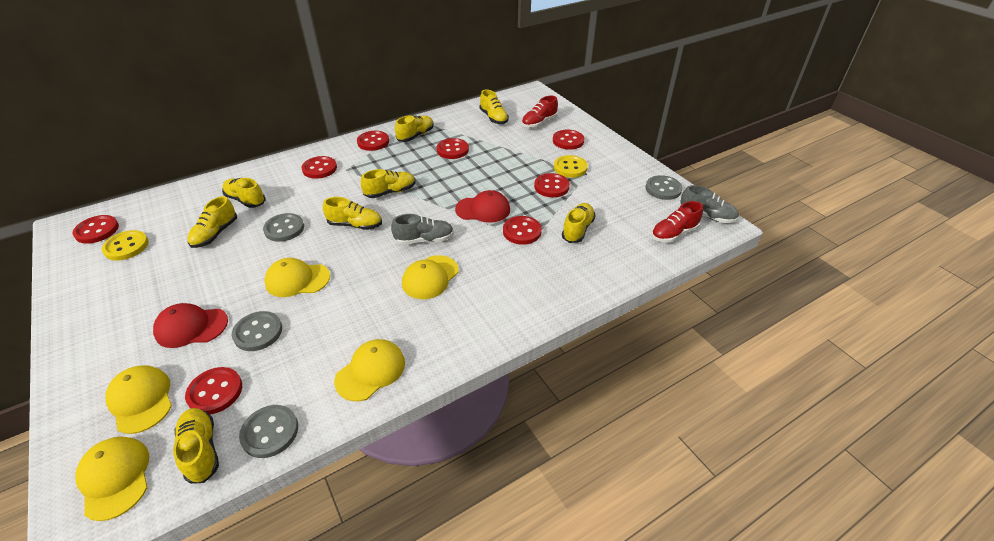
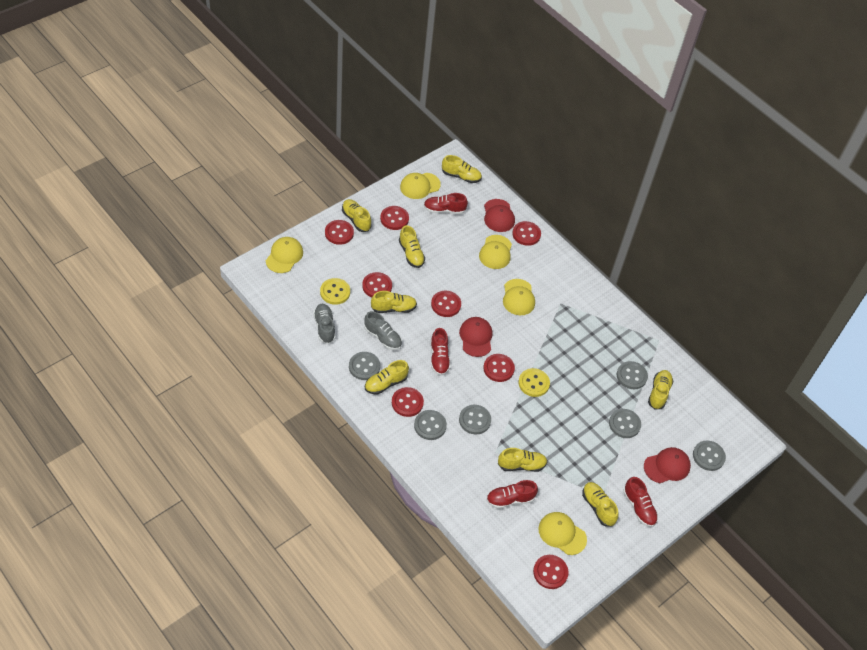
grey button: [232,311,282,351] [239,405,298,458] [263,213,304,242] [645,175,682,200] = 4 -> [349,352,380,380] [414,410,447,440] [459,405,491,434] [609,409,641,438] [617,361,648,389] [693,440,726,471] = 6
red cap: [153,303,228,348] [455,190,510,223] = 2 -> [459,317,493,357] [484,199,515,232] [644,447,691,483] = 3
red shoe: [522,96,558,128] [651,201,703,243] = 2 -> [424,193,468,214] [430,328,451,376] [486,480,538,509] [623,477,658,527] = 4

